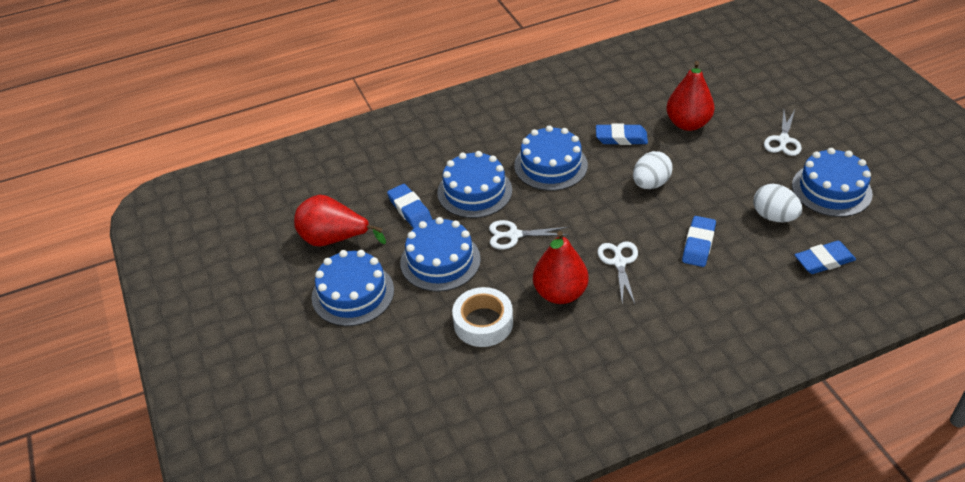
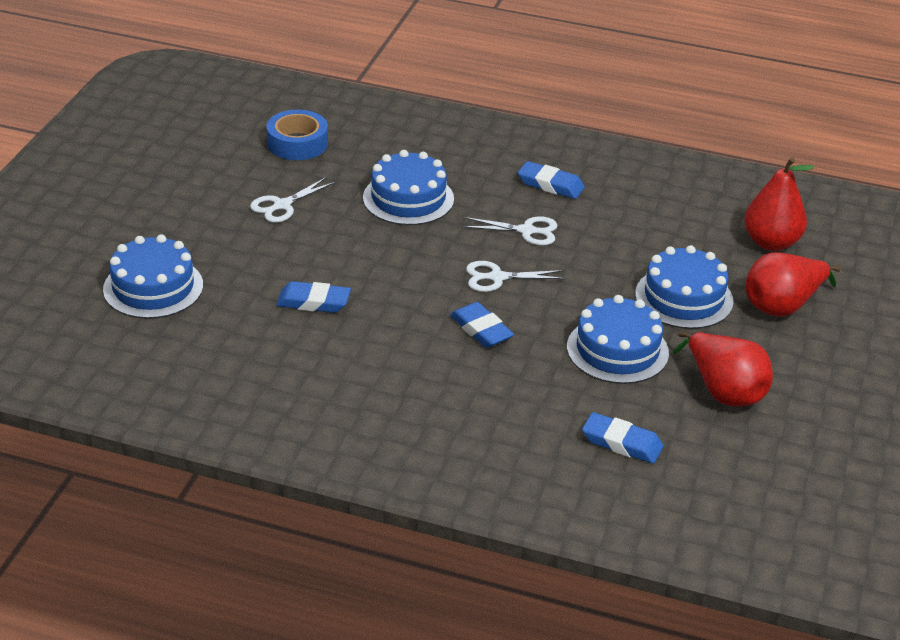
blue cake: [312,250,394,326] [400,217,481,292] [437,151,512,218] [514,125,588,191] [792,148,873,217] = 5 -> [103,234,203,319] [363,150,454,225] [567,295,669,384] [635,245,733,329] = 4
blue tape: none = 0 -> [267,110,328,160] = 1
white egg: [633,151,673,189] [753,184,802,222] = 2 -> none = 0
white tape: [452,287,513,347] = 1 -> none = 0

